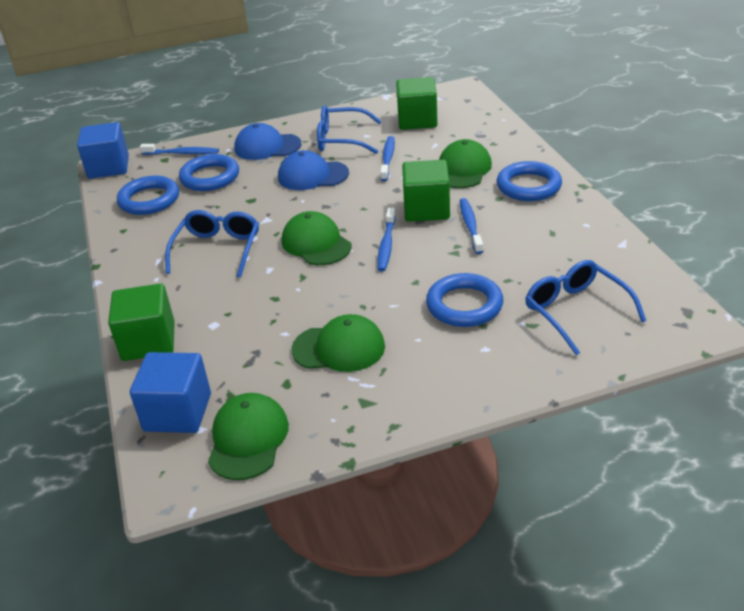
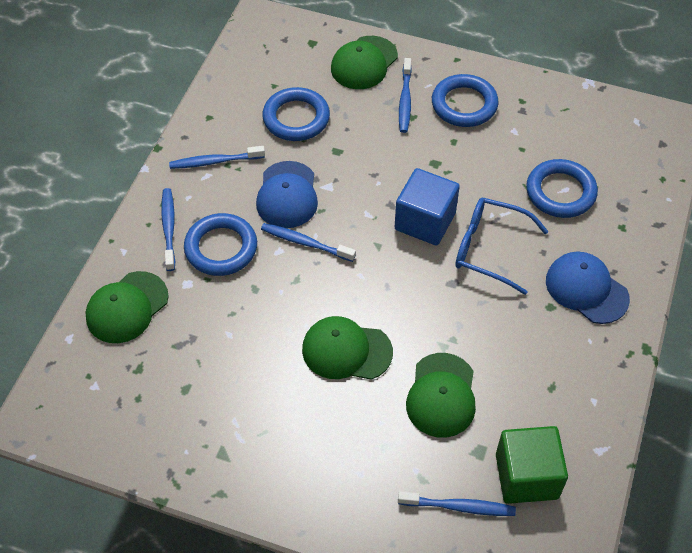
blue cube: [77,122,129,179] [130,352,211,433] = 2 -> [395,168,460,246] = 1
blue glasses: [165,210,259,278] [317,106,382,154] [525,260,646,355] = 3 -> [455,198,548,295] = 1
blue toothbrush: [140,144,219,155] [377,208,396,271] [380,136,395,181] [460,198,483,254] = 4 -> [161,188,175,271] [169,146,265,169] [261,223,356,262] [398,491,516,516] [399,58,412,133] = 5
green cube: [108,283,175,361] [396,77,438,130] [402,160,450,222] = 3 -> [496,426,568,504] = 1

